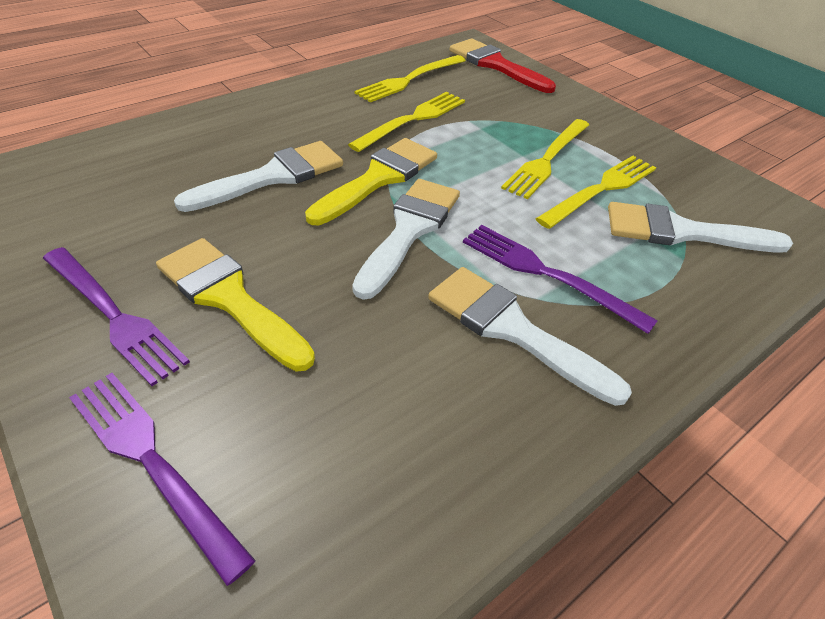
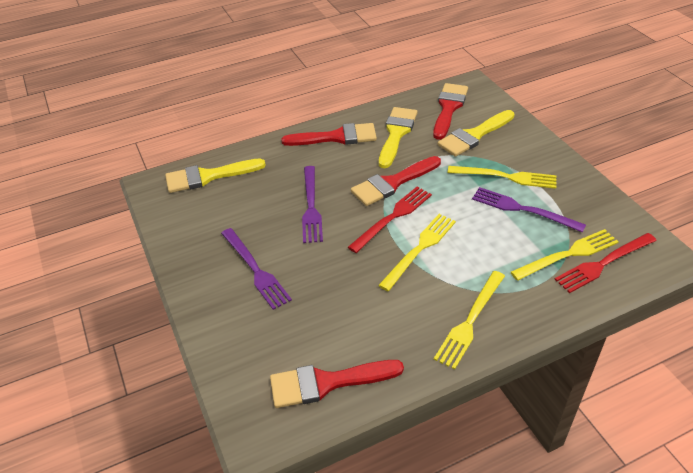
red brush: [450,38,556,93] = 1 -> [270,360,404,408] [281,123,377,146] [351,156,441,206] [433,83,468,140] = 4
red fork: none = 0 -> [348,187,432,253] [554,233,657,293] = 2
white brush: [174,141,343,212] [352,179,460,300] [428,267,632,406] [608,202,793,253] = 4 -> none = 0
yellow brush: [156,238,315,372] [305,138,437,225] = 2 -> [165,159,266,193] [379,107,417,168] [437,110,515,157] = 3

